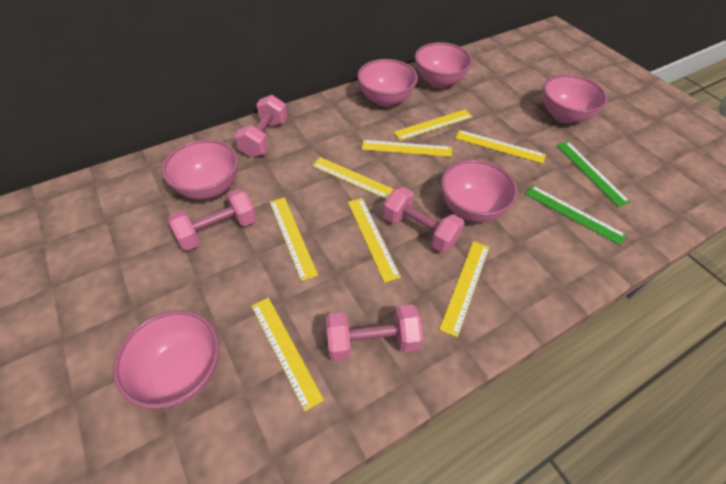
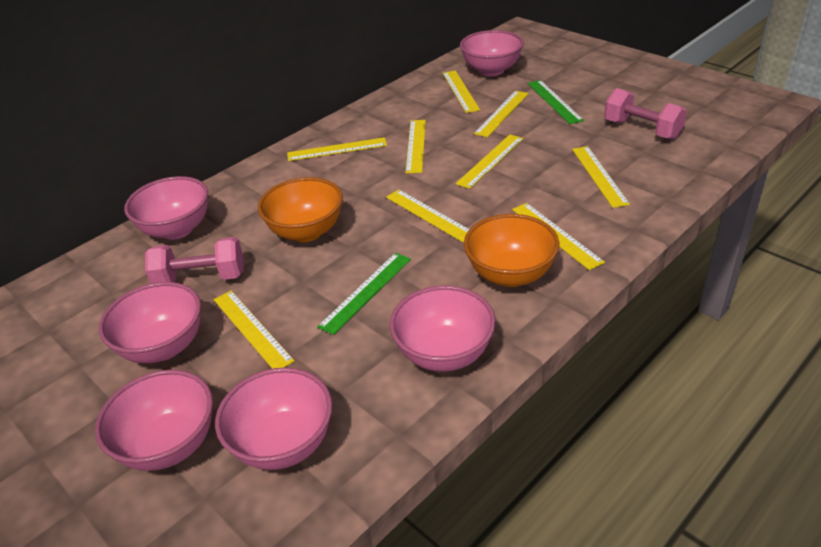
orange bowl: none = 0 -> [258,177,343,242] [464,214,559,287] = 2
pink dumbbell: [168,188,257,251] [235,95,287,157] [326,304,423,361] [383,187,465,253] = 4 -> [145,237,244,284] [604,88,687,140] = 2
yellow ruler: [251,297,324,411] [270,197,318,281] [312,157,394,199] [348,198,401,283] [362,140,452,157] [394,109,473,141] [439,241,489,337] [455,130,546,164] = 8 -> [213,291,294,369] [287,137,387,161] [386,189,469,243] [406,120,426,174] [443,70,480,113] [456,134,524,189] [474,91,529,137] [512,203,605,270] [572,146,630,208] = 9

